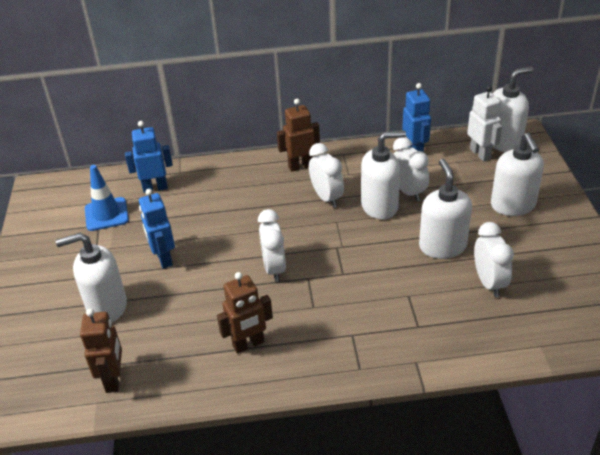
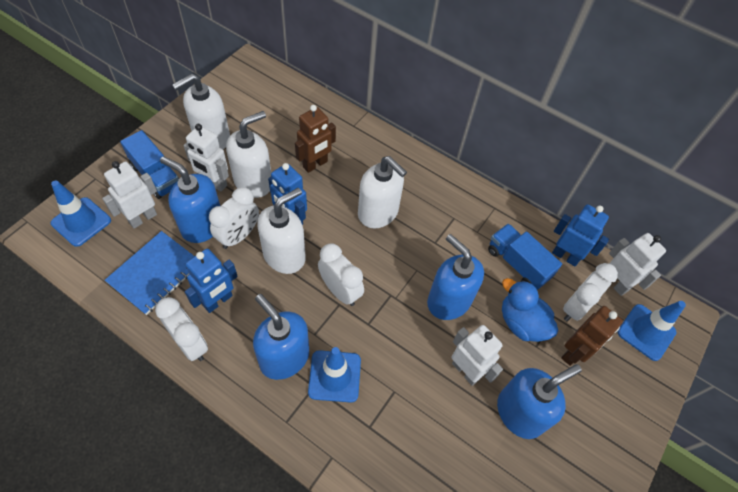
blue duck: none = 0 -> [502,278,558,342] = 1
blue notebook: none = 0 -> [105,231,195,315] = 1
blue soap dispenser: none = 0 -> [160,156,220,243] [253,294,309,380] [427,234,484,320] [497,364,582,439] = 4
blue traffic cone: [85,165,129,231] = 1 -> [51,180,111,247] [308,347,361,402] [618,301,686,361] = 3
blue truck: none = 0 -> [120,130,180,199] [488,224,562,290] = 2
brown robot: [80,309,122,393] [217,272,273,353] [277,99,320,172] = 3 -> [295,105,336,173] [561,306,623,366] = 2
white robot: [467,85,502,161] = 1 -> [102,161,157,229] [184,124,229,191] [452,325,503,386] [609,233,666,296] = 4
white soap dispenser: [56,233,127,322] [361,131,406,220] [419,159,472,259] [491,133,544,216] [492,66,533,152] = 5 -> [172,73,230,149] [226,111,271,198] [257,188,306,274] [358,156,407,228] = 4

